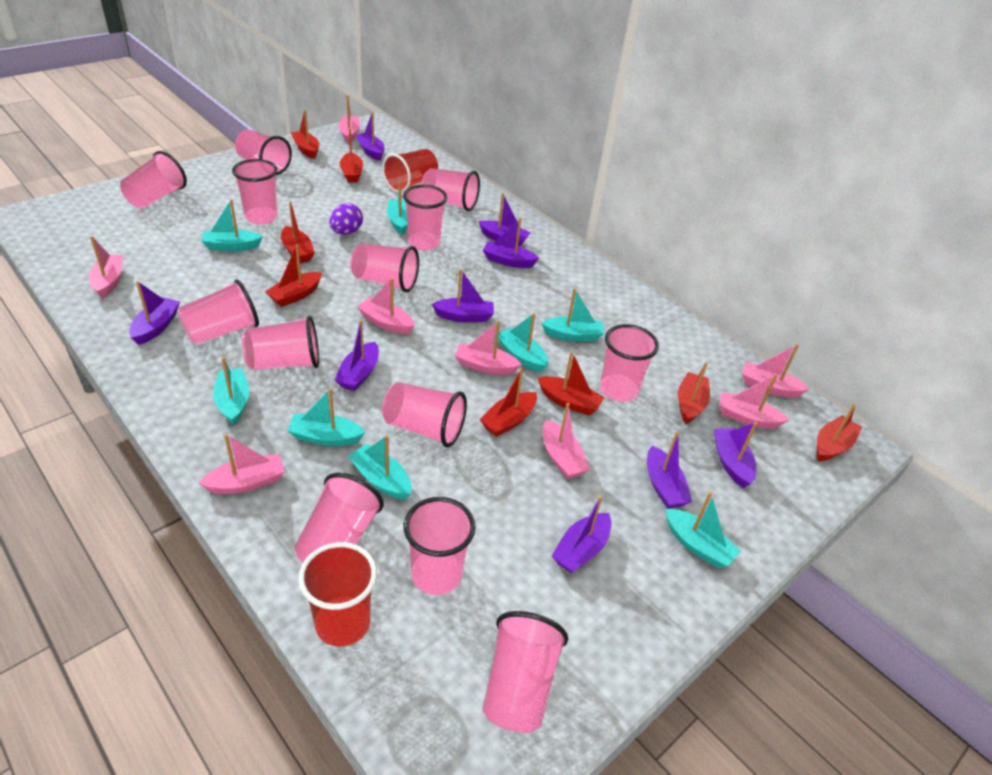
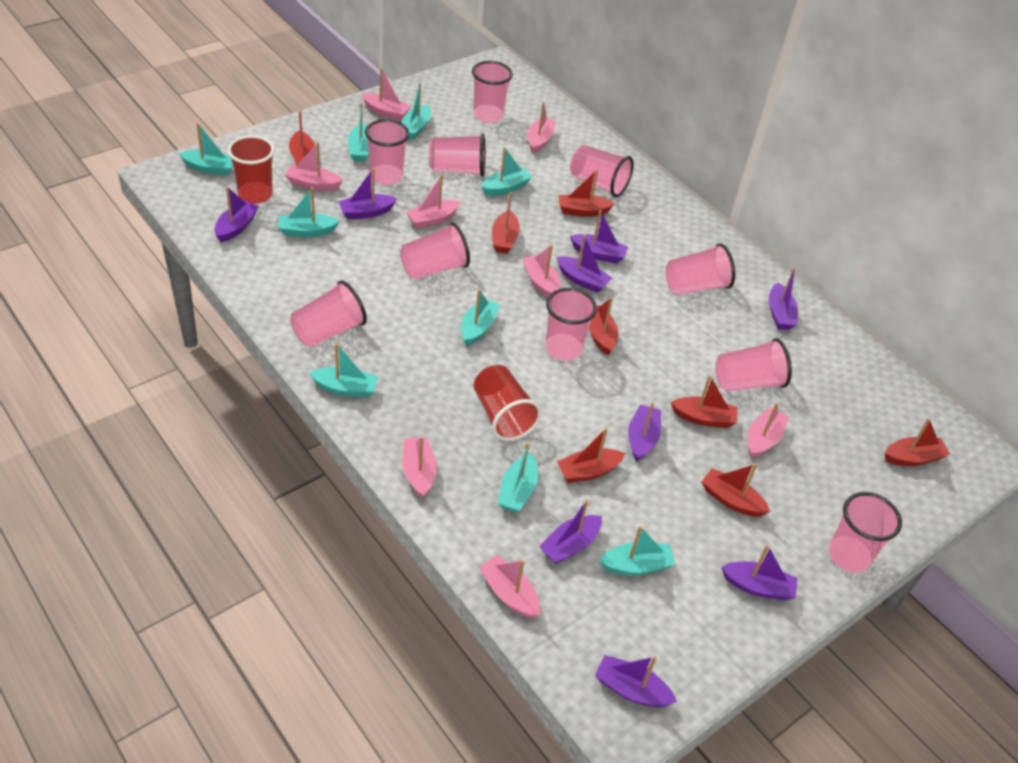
pink cup: [120,151,187,209] [178,279,259,344] [232,159,278,224] [235,130,292,175] [242,316,319,370] [294,473,384,563] [350,243,419,292] [382,382,467,448] [403,185,447,251] [403,497,476,595] [422,168,480,211] [482,611,568,733] [600,324,659,402] = 13 -> [290,281,367,348] [365,119,410,185] [400,222,470,279] [429,133,485,177] [472,61,513,123] [545,288,597,361] [570,145,634,197] [665,243,735,295] [715,338,792,392] [829,492,902,573] = 10
purple egg: [329,203,363,235] = 1 -> none = 0
turquoise boat: [201,199,263,251] [213,357,249,425] [287,388,365,446] [348,435,412,500] [387,180,407,235] [498,313,548,372] [541,288,604,341] [666,492,741,568] = 8 -> [179,123,233,175] [279,187,340,237] [309,343,378,397] [348,103,369,162] [401,83,431,140] [461,289,500,346] [481,147,533,196] [498,443,538,513] [599,526,675,575] = 9

